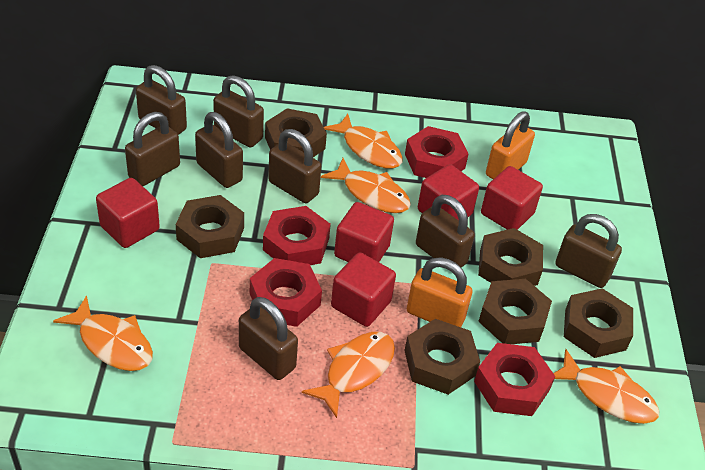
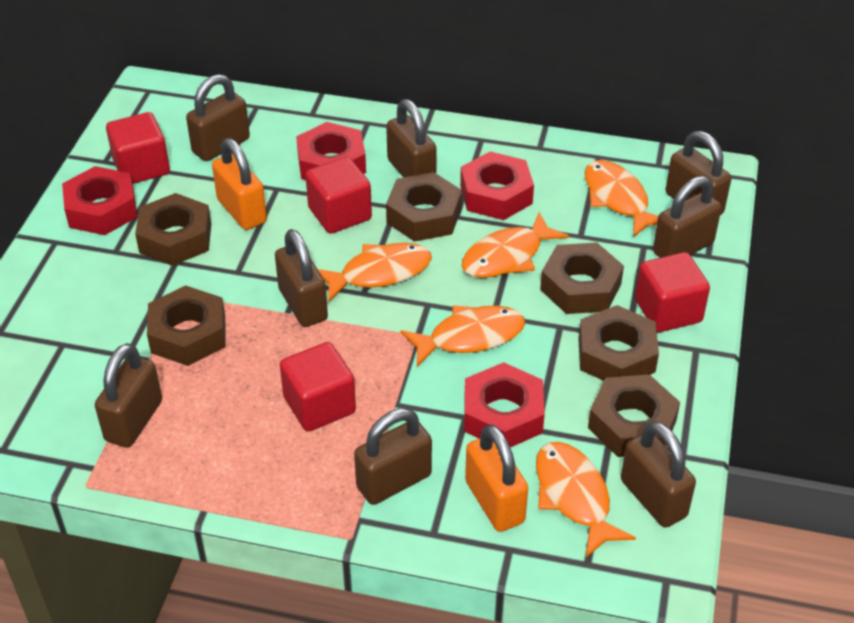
red cube: [96,178,160,248] [331,252,396,327] [334,202,394,262] [418,164,479,220] [481,166,543,230] = 5 -> [106,112,170,184] [280,342,356,432] [305,157,372,234] [635,252,710,332] = 4

